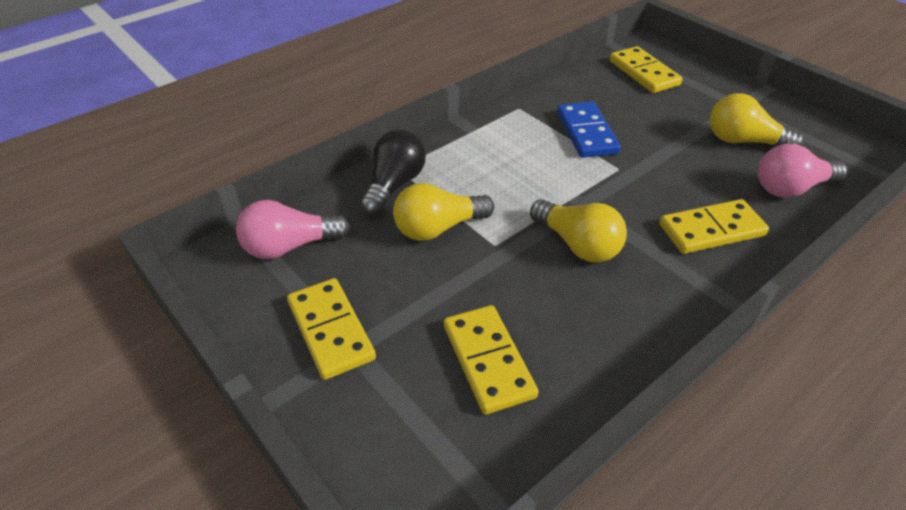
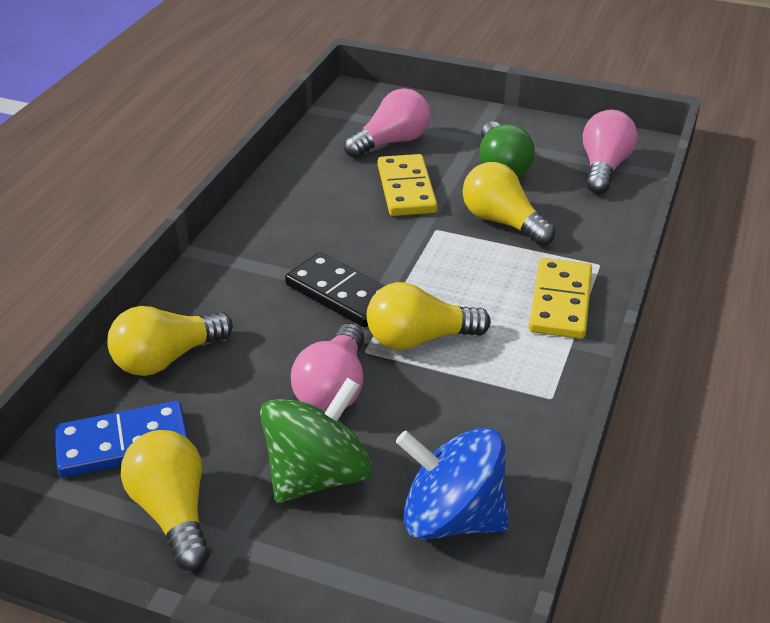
black domino: none = 0 -> [285,252,385,327] = 1
black light bulb: [360,129,426,216] = 1 -> none = 0
blue spinning top: none = 0 -> [396,427,509,540] = 1
green light bulb: none = 0 -> [479,121,535,177] = 1
green spinning top: none = 0 -> [260,377,372,503] = 1
pink light bulb: [236,200,350,259] [758,144,847,198] = 2 -> [291,323,364,412] [344,88,430,158] [583,110,638,194] = 3
yellow domino: [287,278,376,380] [444,305,539,415] [610,46,683,93] [659,199,769,254] = 4 -> [378,154,437,216] [529,258,592,339] = 2
yellow light bulb: [393,183,494,241] [530,199,627,262] [710,93,804,146] = 3 -> [107,306,233,376] [121,430,210,571] [367,282,491,350] [463,162,555,246] = 4

